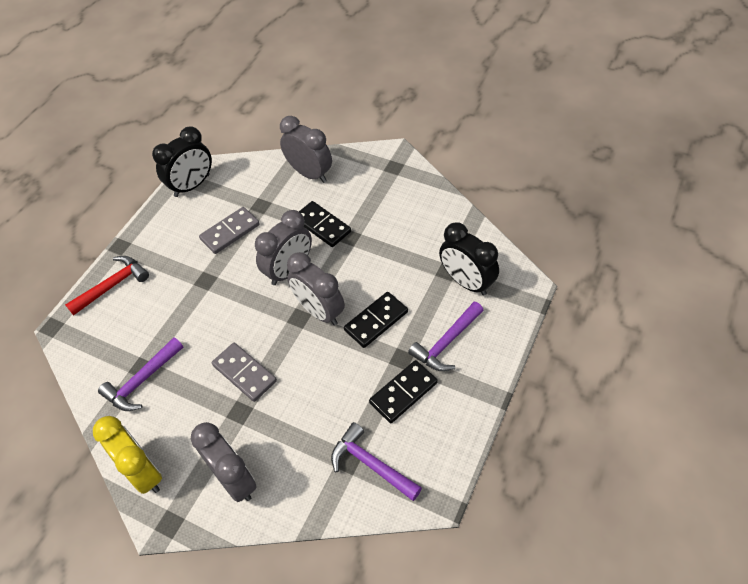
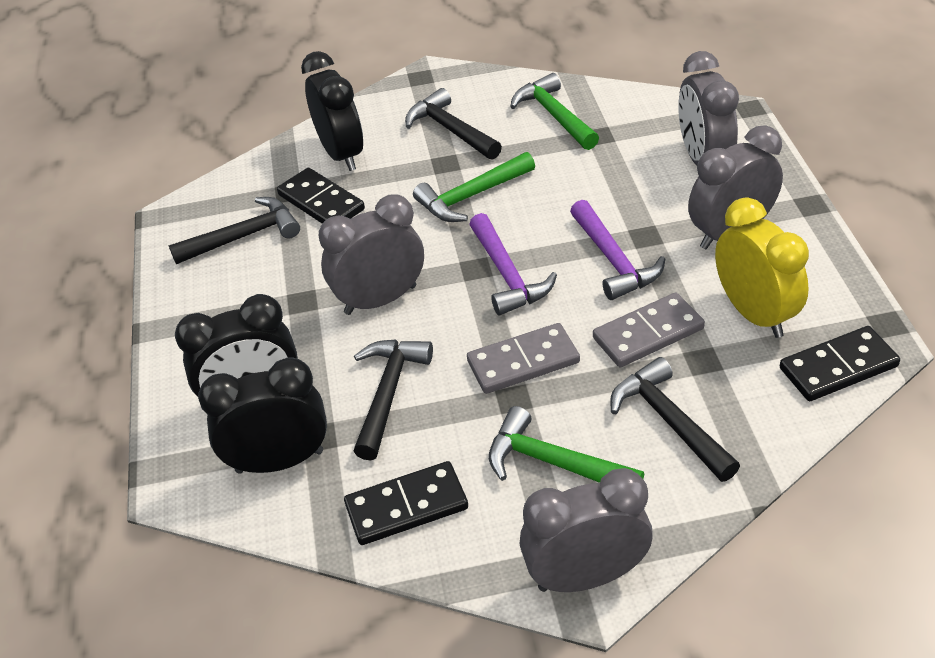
black clock: [152,126,212,197] [439,222,499,296] = 2 -> [175,294,298,397] [198,357,327,474] [301,51,363,171] = 3
black hammer: none = 0 -> [168,197,300,264] [354,339,433,460] [405,88,502,160] [610,357,740,482] = 4
green hammer: none = 0 -> [413,152,535,222] [489,406,644,483] [510,73,599,150] = 3
purple hammer: [98,337,183,411] [331,422,422,501] [408,302,484,371] = 3 -> [469,213,557,316] [570,200,665,300] = 2
red hammer: [65,256,149,315] = 1 -> none = 0

